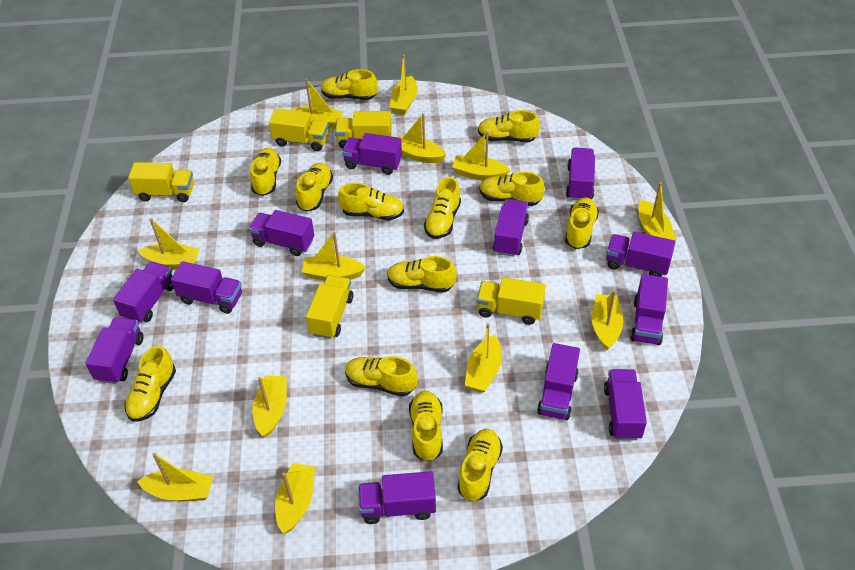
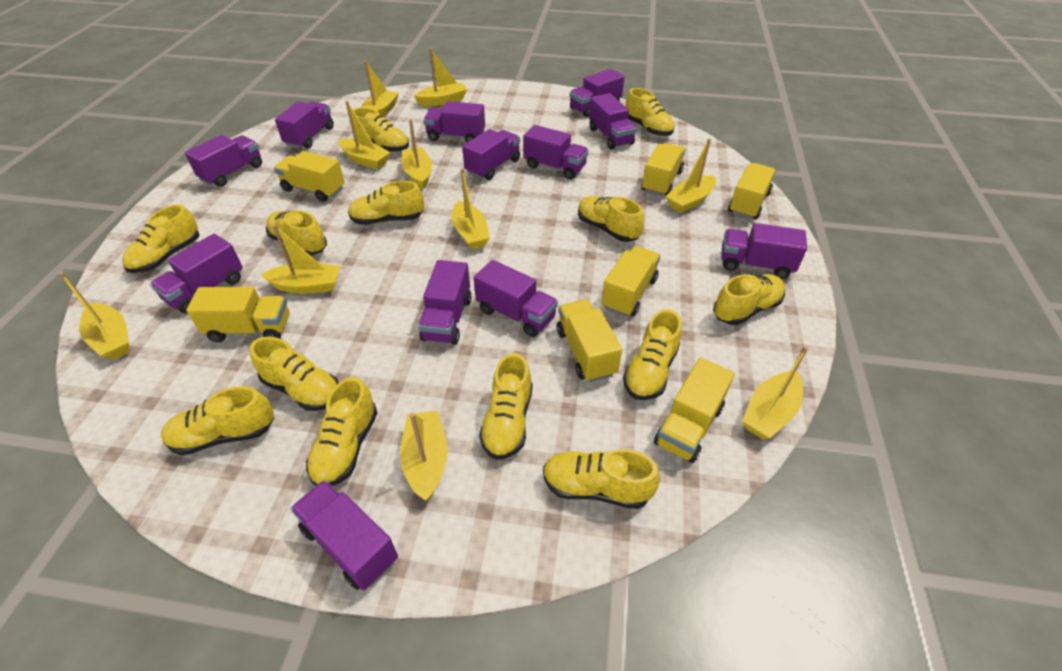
yellow boat: [137,453,213,502] [138,219,200,269] [252,375,287,437] [275,463,315,533] [292,78,343,129] [302,232,366,280] [390,55,417,115] [398,113,446,163] [452,131,510,181] [465,323,502,393] [592,290,623,351] [638,182,677,241] = 12 -> [59,272,130,360] [260,224,341,294] [339,101,391,169] [361,61,399,117] [400,410,448,501] [402,120,432,190] [413,48,467,106] [451,168,490,250] [666,138,716,213] [742,346,808,439] = 10
yellow truck: [128,162,194,202] [269,108,329,151] [306,275,353,339] [335,111,392,148] [477,277,546,325] = 5 -> [186,287,290,342] [274,151,345,202] [557,299,622,382] [601,246,660,317] [641,143,685,196] [654,358,735,463] [728,163,776,219] = 7

